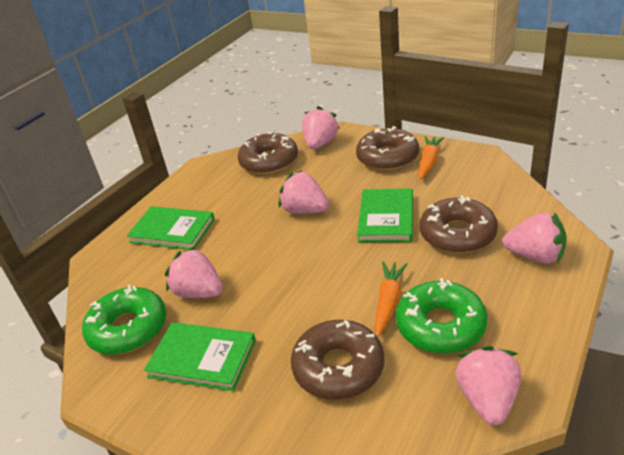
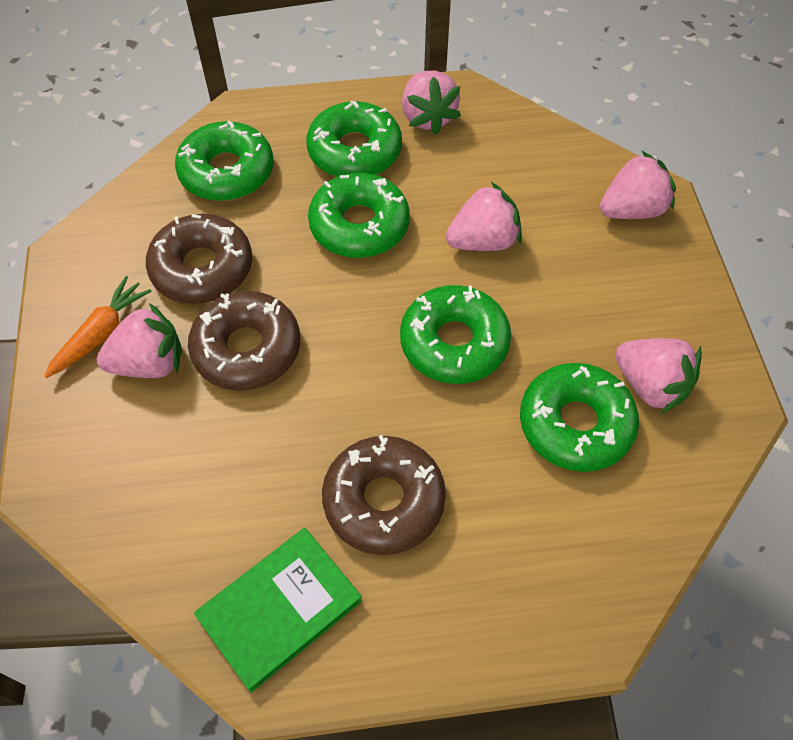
brown donut: [238,132,298,174] [291,320,384,400] [356,126,419,171] [420,195,498,253] = 4 -> [146,214,252,304] [188,291,300,391] [322,435,446,555] = 3
green book: [127,206,215,250] [144,322,256,391] [357,189,413,242] = 3 -> [194,528,362,693] = 1
green donut: [82,285,166,355] [396,278,487,354] = 2 -> [175,121,273,201] [306,101,402,177] [308,173,410,258] [400,285,511,384] [520,363,639,472] = 5
orange carrot: [374,261,408,337] [418,136,444,179] = 2 -> [44,276,151,378] = 1

